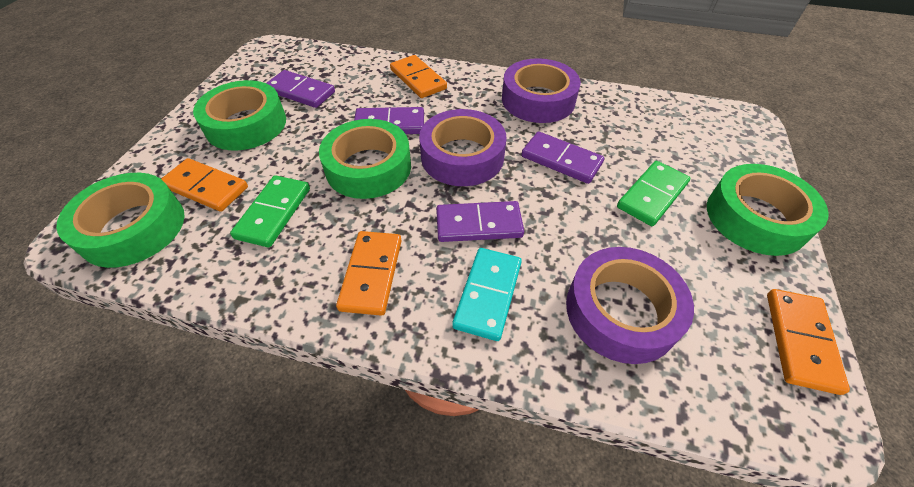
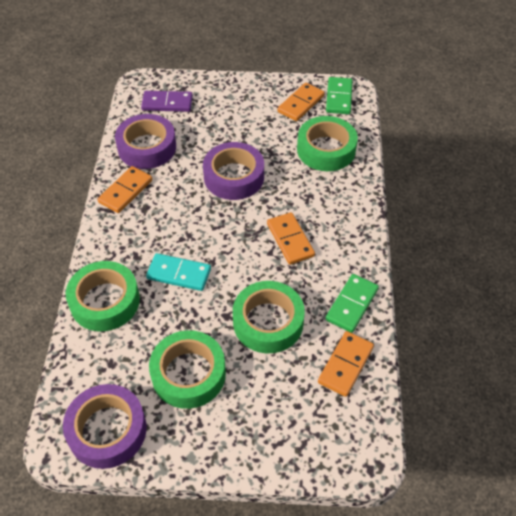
purple domino: [267,70,335,108] [354,107,424,134] [436,201,524,242] [521,132,604,184] = 4 -> [141,91,193,112] = 1

